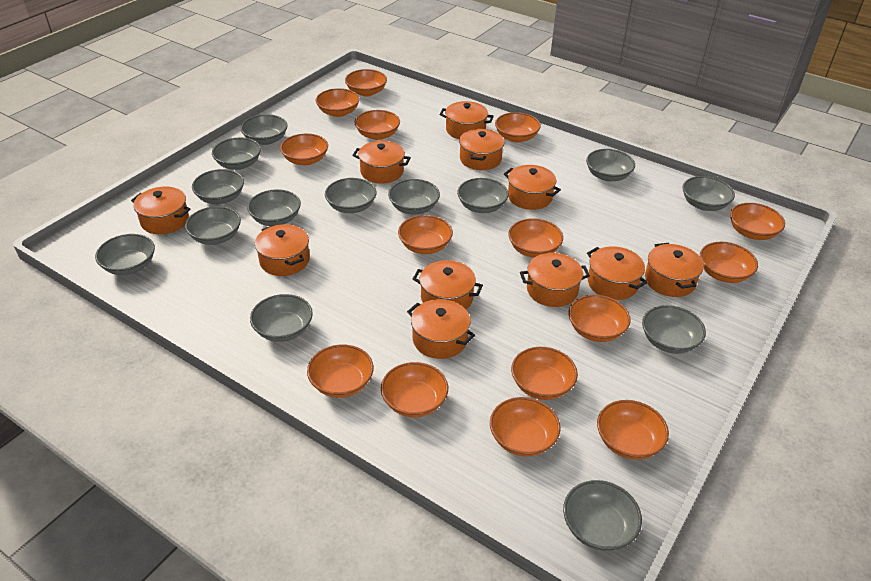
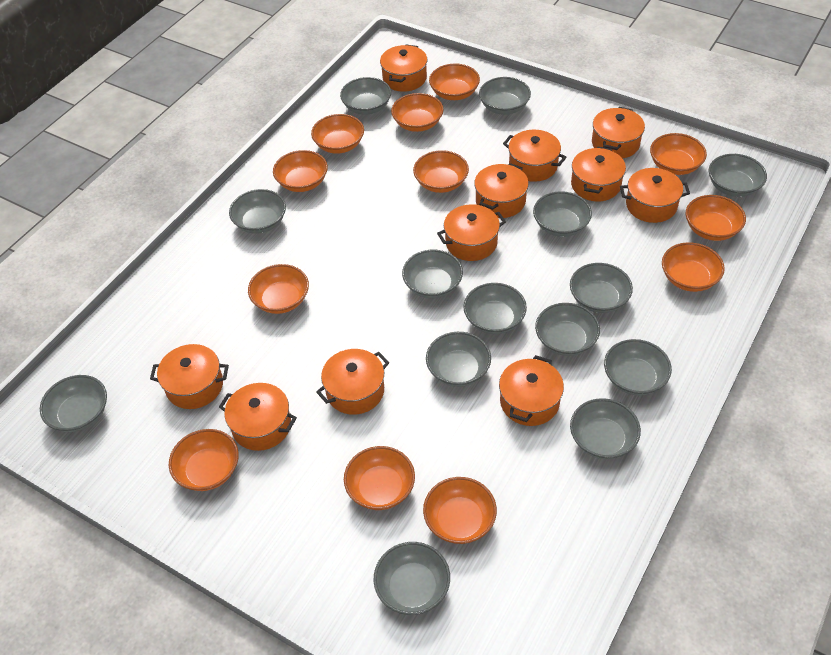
orange bowl: [280,134,328,165] [307,344,374,398] [316,88,360,117] [345,69,387,96] [354,110,400,140] [381,362,448,418] [398,215,453,254] [490,397,561,457] [495,112,541,143] [508,218,563,258] [511,347,578,400] [569,295,631,342] [597,400,669,460] [700,242,758,283] [730,203,785,240] = 15 -> [169,429,239,491] [248,264,309,314] [273,150,328,192] [311,114,364,154] [344,446,415,510] [391,93,444,132] [413,150,469,193] [423,477,497,544] [429,64,480,100] [650,133,707,175] [662,242,725,292] [686,195,746,241] = 12

